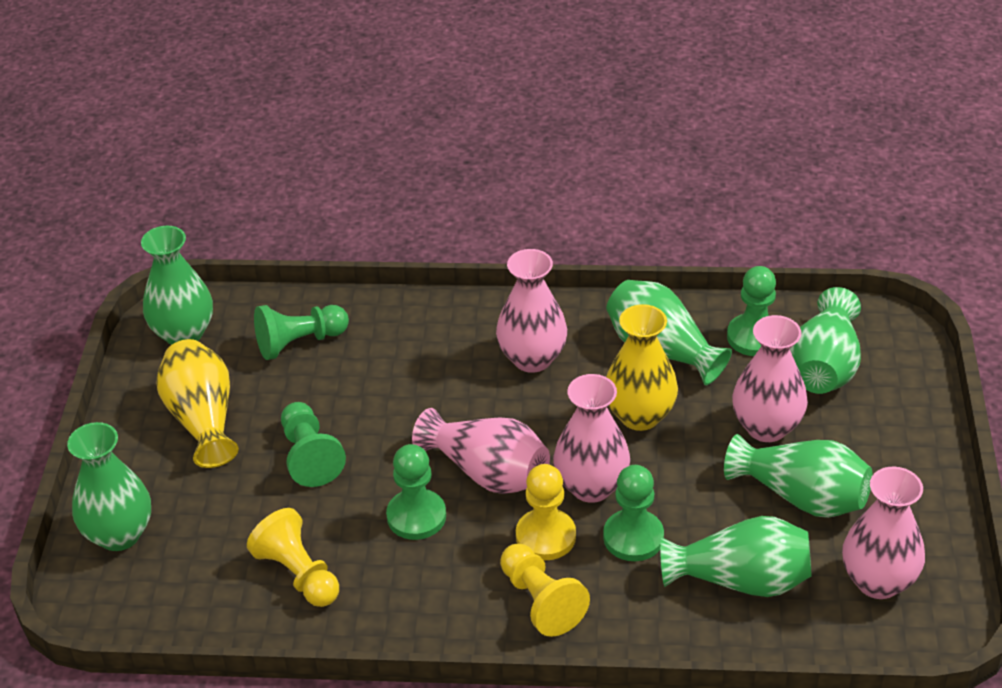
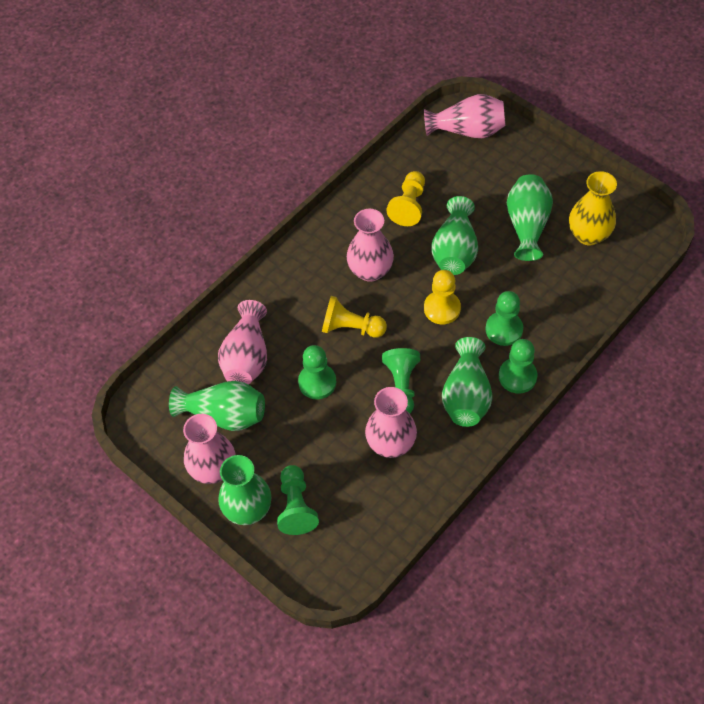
green vase: [67,422,151,551] [141,226,213,345] [606,280,732,385] [660,516,812,597] [724,434,873,518] [790,287,861,394] = 6 -> [169,380,265,431] [218,455,271,525] [431,196,478,275] [442,337,493,427] [507,174,553,261] = 5
yellow vase: [156,339,239,468] [606,304,678,431] = 2 -> [569,171,617,245] = 1

